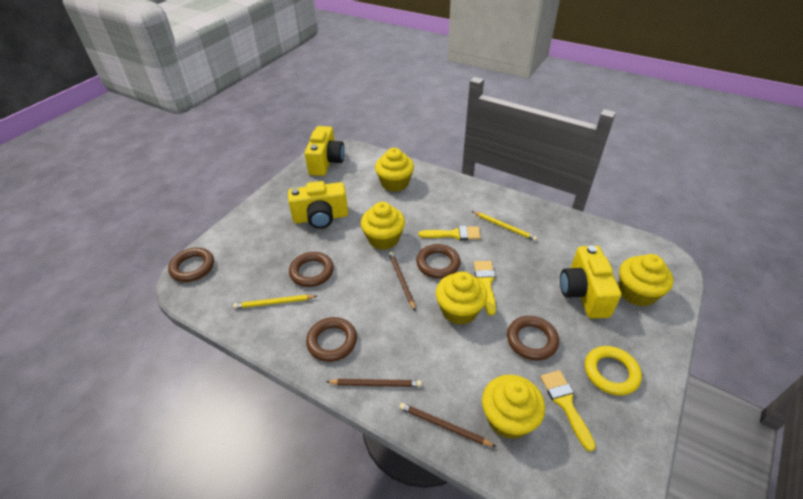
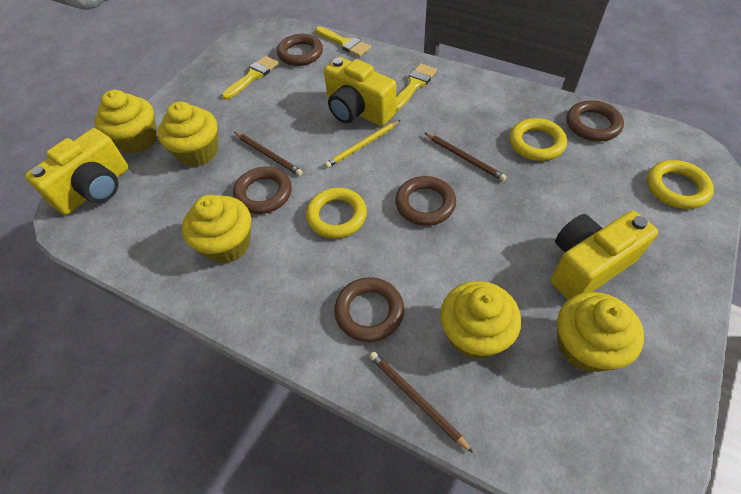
yellow pencil: [233,295,317,309] [472,211,537,241] = 2 -> [325,120,401,168] = 1
yellow ring: [585,346,642,396] = 1 -> [306,188,367,239] [510,118,567,161] [647,160,714,209] = 3

